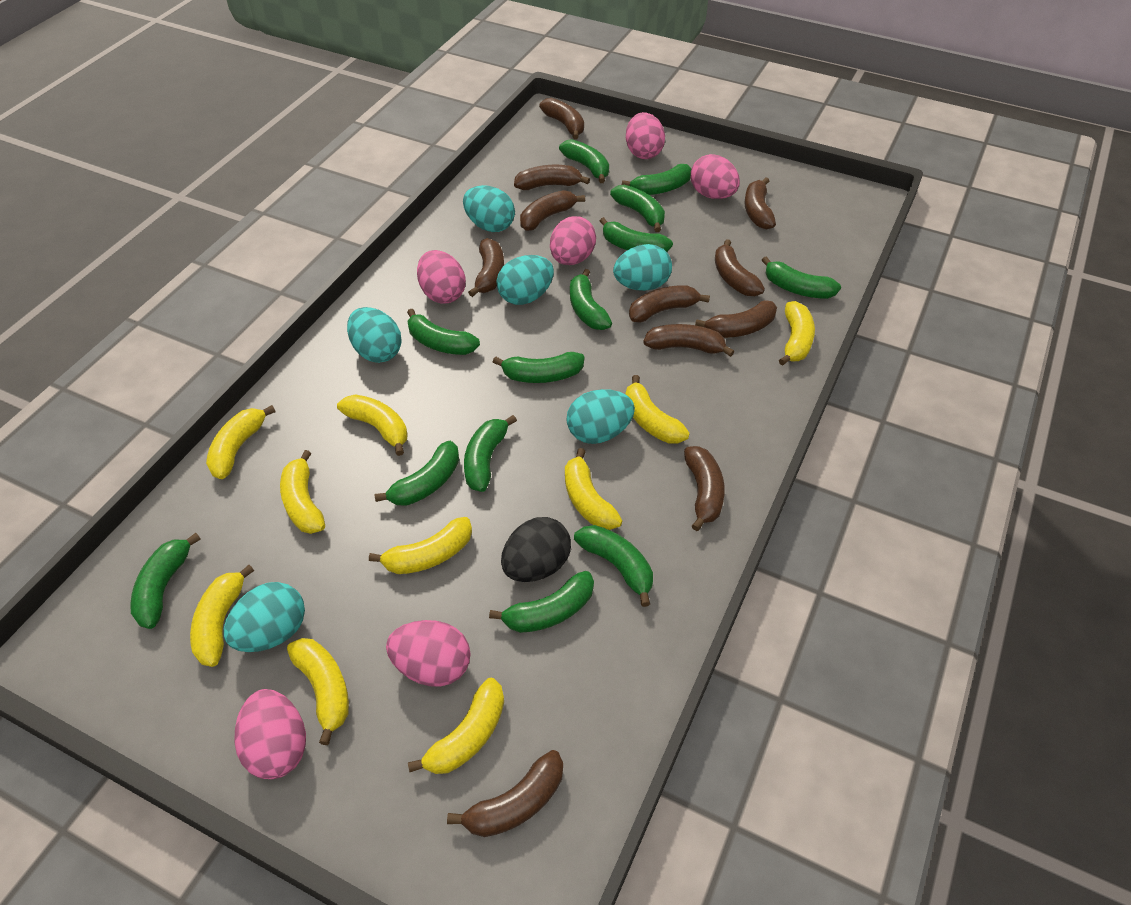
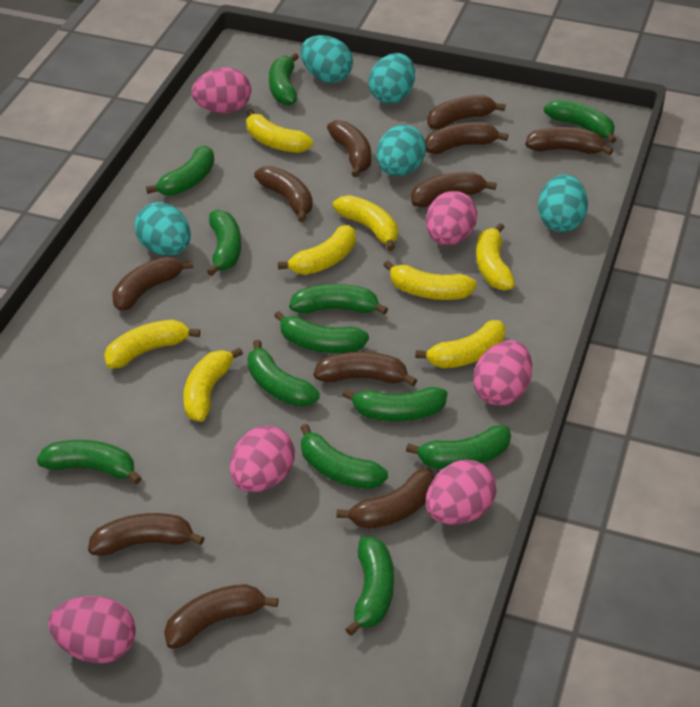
black egg: [501,517,571,582] = 1 -> none = 0
green banana: [130,533,201,629] [374,441,459,506] [407,309,480,355] [464,415,517,492] [489,571,594,633] [493,352,585,383] [559,139,609,183] [570,269,612,330] [574,525,653,607] [600,217,673,252] [610,185,665,232] [622,164,691,195] [762,256,841,299] = 13 -> [37,440,142,484] [146,146,214,196] [207,210,241,276] [247,340,320,407] [269,53,299,106] [274,311,369,353] [289,284,388,315] [301,424,388,489] [342,387,447,421] [345,537,394,636] [406,425,511,469] [544,99,616,143] = 12
turquoise egg: [224,582,305,652] [347,307,402,363] [463,185,515,232] [497,255,554,305] [566,389,635,444] [613,244,672,291] = 6 -> [134,202,191,256] [300,35,353,83] [369,53,415,104] [377,125,426,176] [538,174,588,232] = 5
yellow banana: [190,565,254,667] [206,405,275,479] [280,450,325,534] [287,638,349,745] [337,395,408,456] [369,517,472,574] [408,678,504,774] [565,448,622,530] [625,375,690,443] [779,301,815,366] = 10 -> [104,320,200,369] [183,347,243,422] [246,109,313,153] [278,225,356,275] [333,195,398,251] [383,261,477,300] [415,320,506,368] [476,223,515,291] = 8

